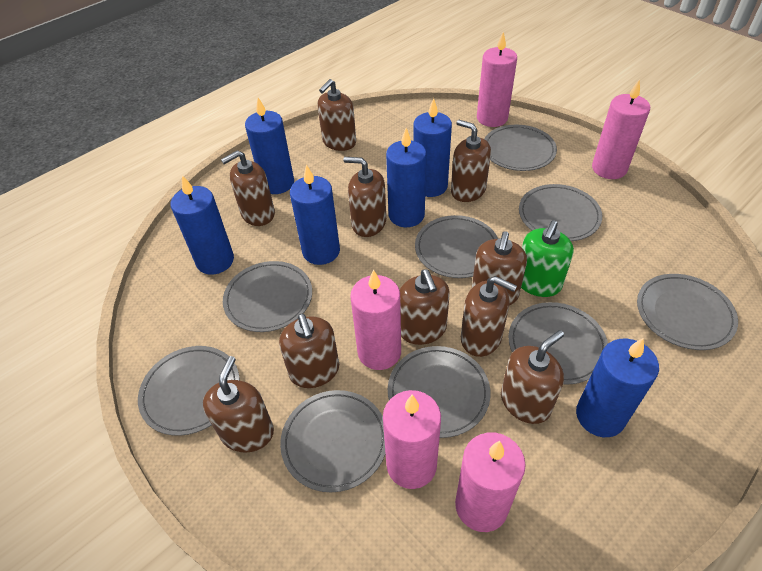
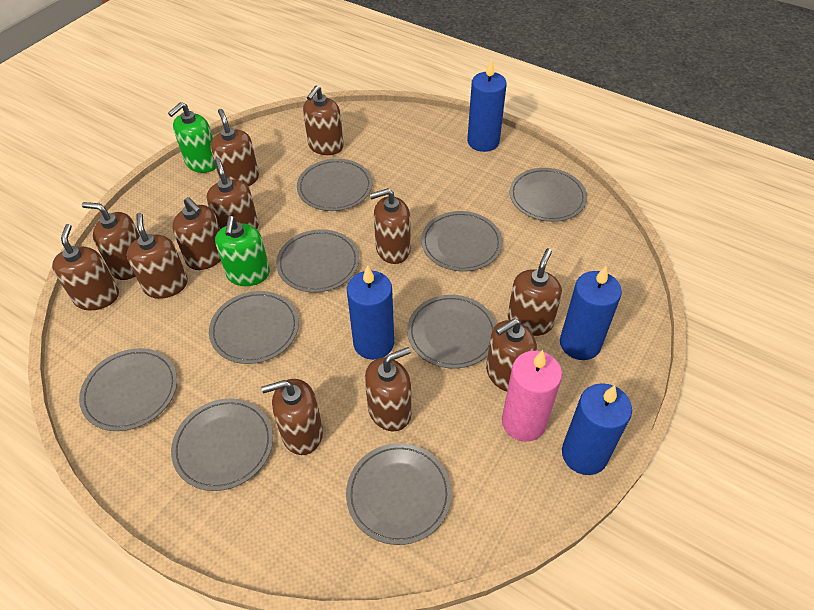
blue candle: [171,176,234,275] [245,98,294,194] [290,165,340,265] [386,128,426,227] [413,98,452,197] [576,338,659,437] = 6 -> [347,265,394,360] [467,58,507,152] [560,266,622,360] [562,383,632,475] = 4
brown soap dispenser: [203,356,274,453] [221,150,275,226] [279,314,339,388] [318,79,356,151] [344,157,386,237] [400,269,450,345] [451,120,491,202] [461,276,517,357] [472,232,527,305] [501,330,564,424] = 10 -> [52,224,119,310] [82,202,140,280] [127,213,188,299] [172,197,221,270] [206,158,259,229] [210,109,259,187] [261,379,323,455] [303,85,344,155] [365,347,411,432] [370,188,411,264] [486,318,537,392] [508,248,562,336] = 12
green soap dispenser: [521,220,574,297] = 1 -> [168,102,216,173] [215,216,270,286] = 2
pink candle: [350,269,401,370] [383,390,441,489] [455,432,526,532] [477,32,517,127] [592,79,650,179] = 5 -> [502,350,562,442] = 1

